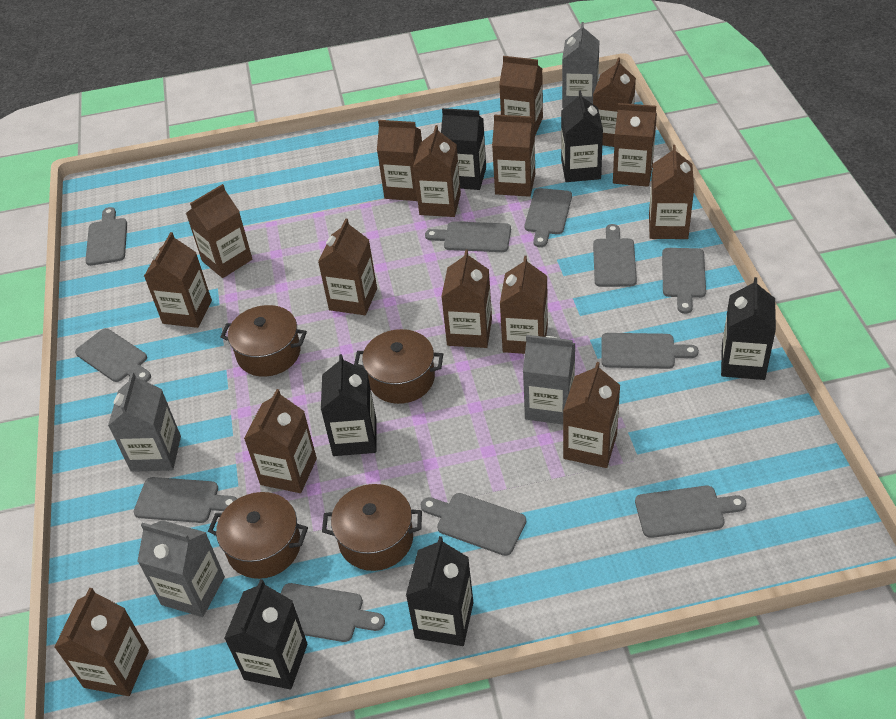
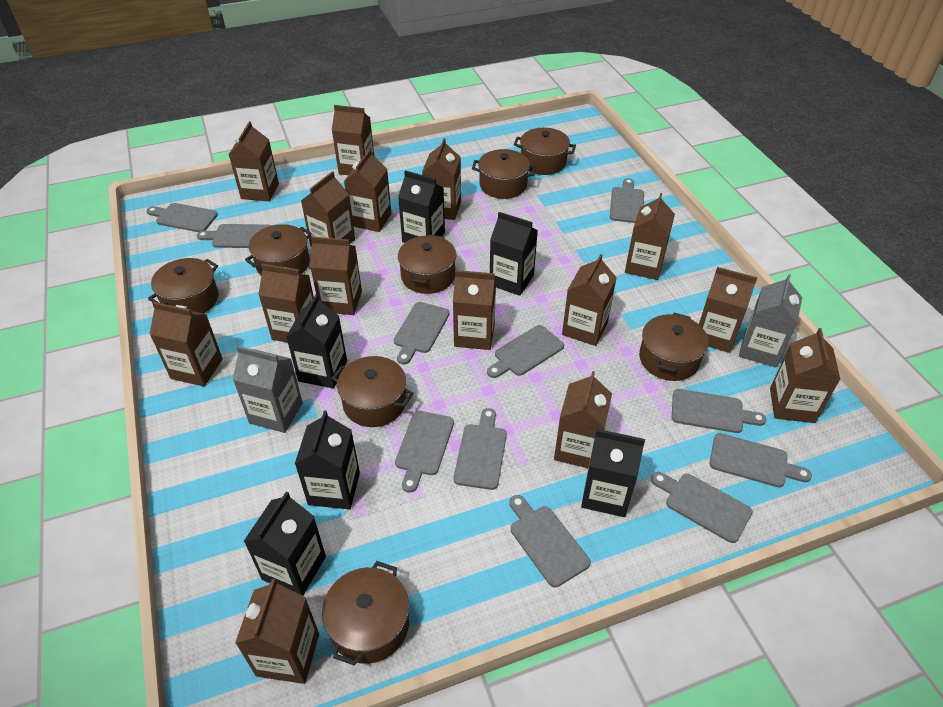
brown pot: [208,492,308,579] [220,305,307,377] [322,484,422,571] [354,329,443,404] = 4 -> [148,258,219,314] [245,224,312,276] [322,561,409,666] [332,356,413,427] [398,235,456,294] [472,149,536,199] [514,128,576,175] [639,313,709,381] = 8
grey carton: [108,372,181,472] [137,520,225,617] [523,335,575,424] [562,22,599,108] = 4 -> [233,346,303,433] [739,274,802,367] = 2

